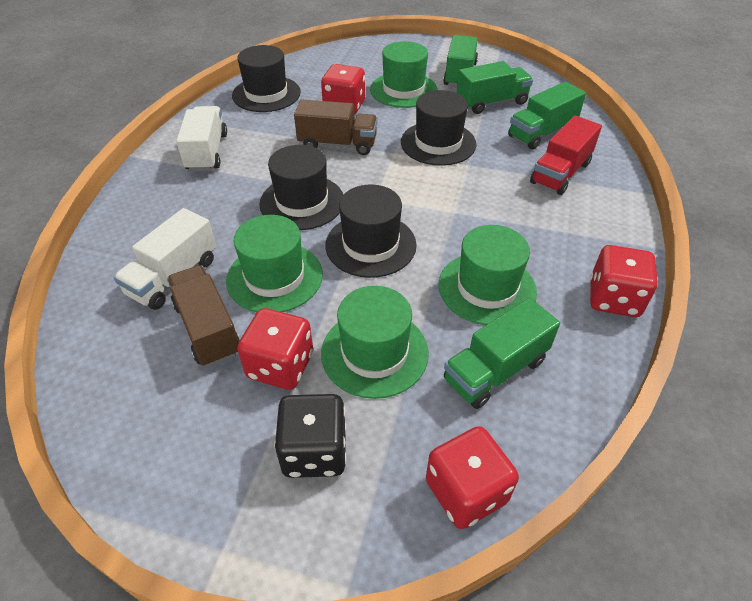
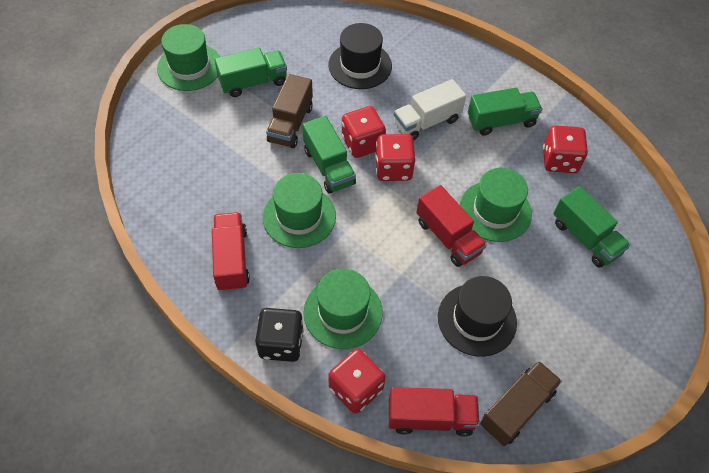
black hat: [232,45,301,112] [259,145,343,230] [325,185,417,278] [401,90,477,166] = 4 -> [328,23,392,89] [438,276,517,357] = 2
red truck: [530,116,602,195] = 1 -> [212,212,250,291] [389,387,480,437] [416,185,487,267] = 3
white truck: [113,208,216,310] [176,106,227,171] = 2 -> [394,79,466,141] = 1

